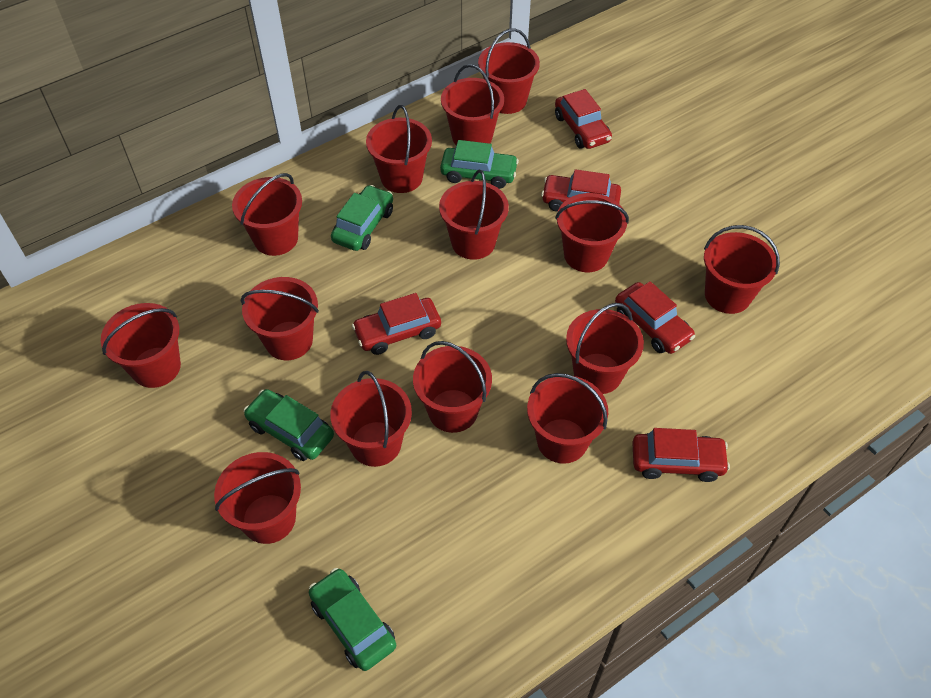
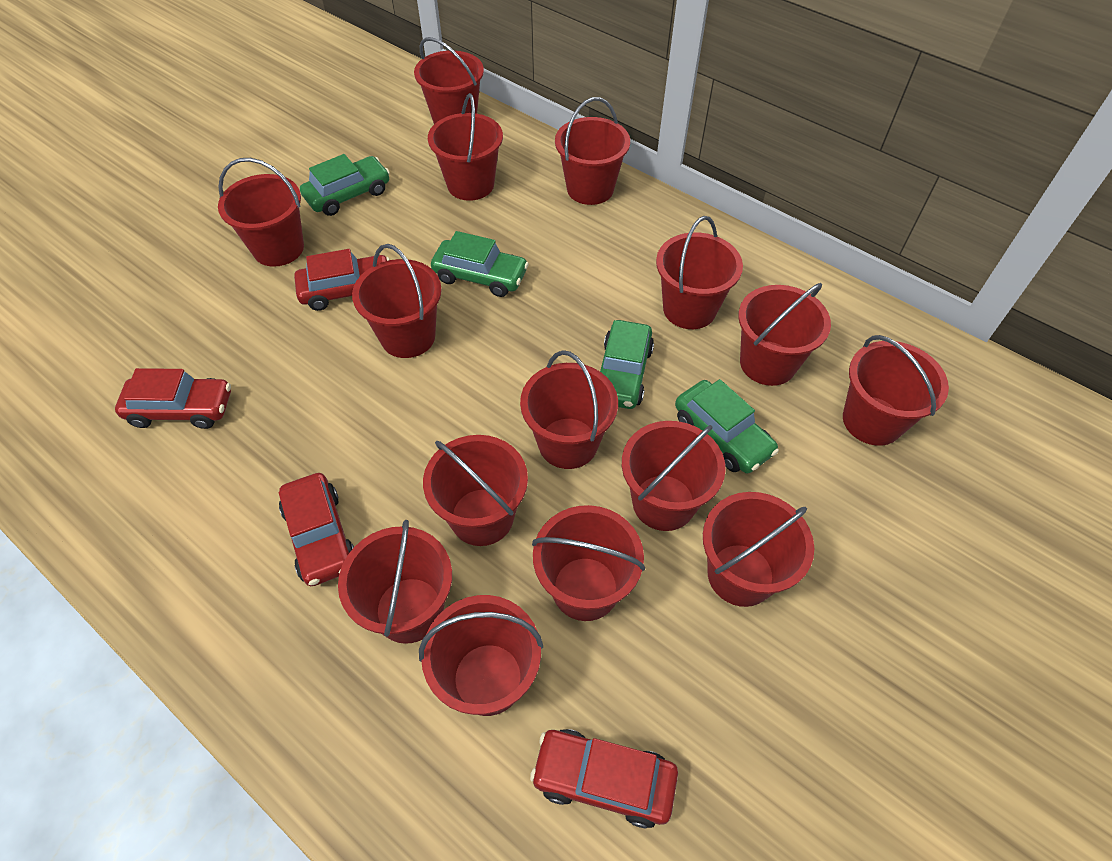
red bucket: [101,303,181,388] [214,452,301,544] [232,173,302,256] [241,277,319,360] [330,371,412,467] [366,105,432,193] [413,341,492,433] [439,170,509,260] [441,64,504,145] [478,28,540,114] [527,373,608,464] [555,193,629,272] [566,303,644,394] [704,225,780,314] = 14 -> [218,158,304,267] [338,520,452,644] [352,244,442,358] [414,37,484,124] [419,595,543,716] [423,435,528,546] [428,93,503,201] [520,350,618,469] [532,505,645,621] [555,97,630,205] [622,421,726,531] [656,216,743,329] [703,492,814,607] [738,283,831,386] [843,335,949,446] = 15
red car: [352,293,441,355] [541,169,621,212] [555,89,612,149] [615,281,695,354] [632,428,730,482] = 5 -> [115,368,231,429] [279,473,354,586] [294,249,390,311] [530,729,678,828] = 4

